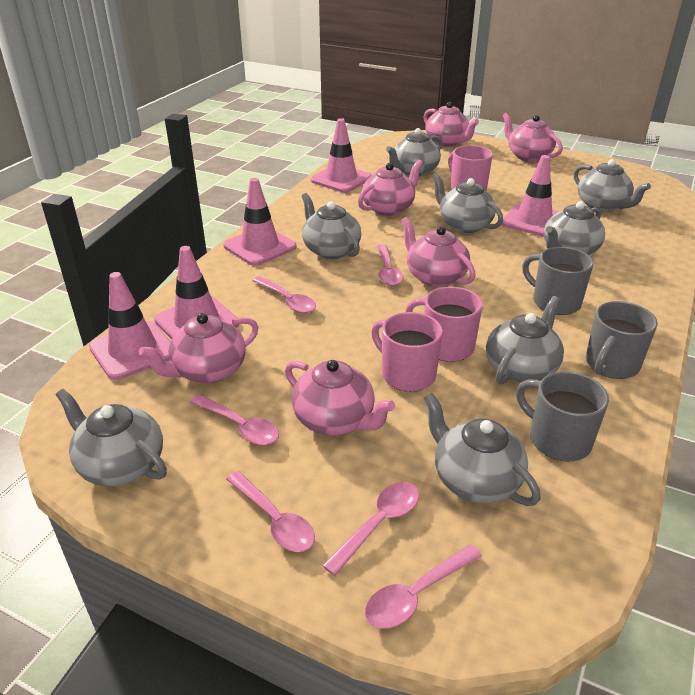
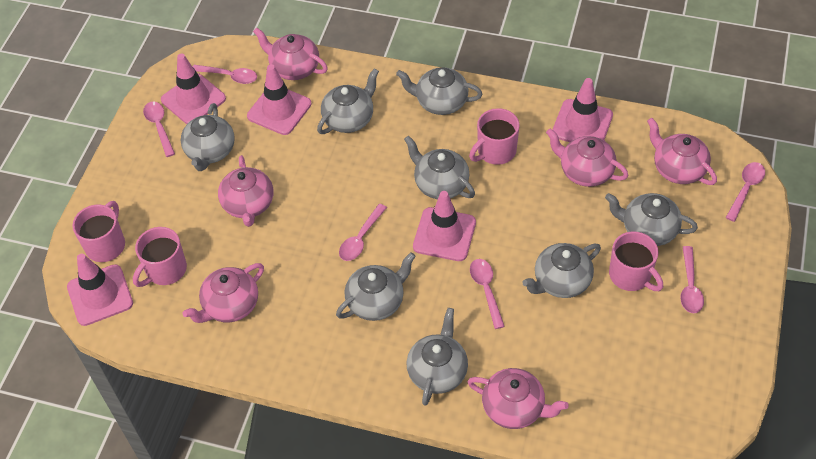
grey mug: [516,371,609,462] [522,247,594,315] [586,301,657,379] = 3 -> none = 0
pink mug: [371,312,443,392] [405,287,483,362] [448,145,493,191] = 3 -> [72,201,125,262] [133,227,187,287] [469,108,519,165] [609,231,663,291] = 4

